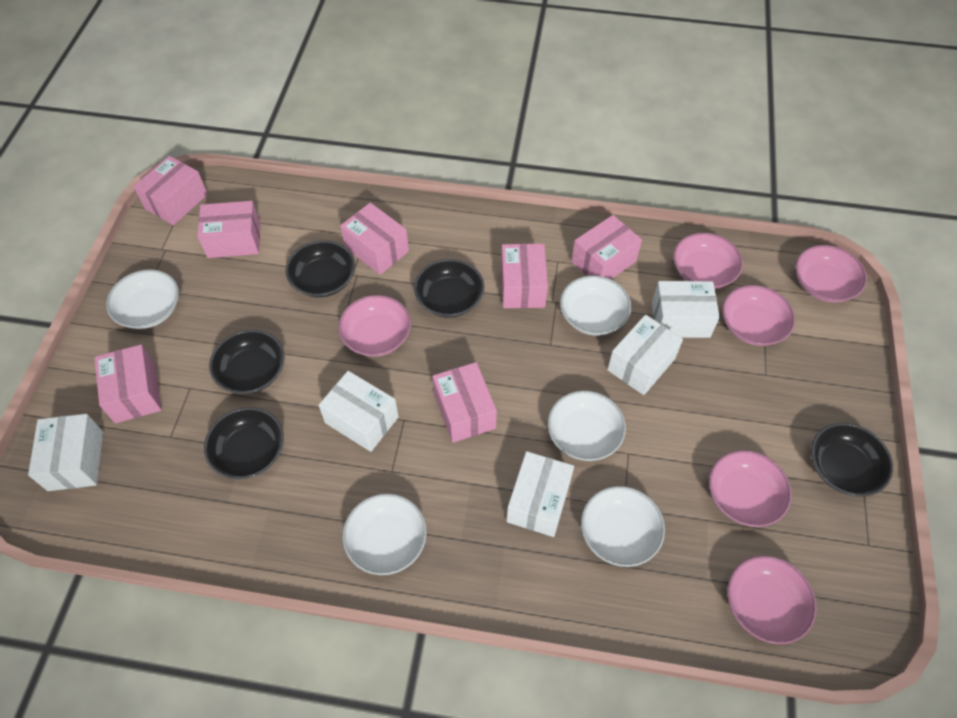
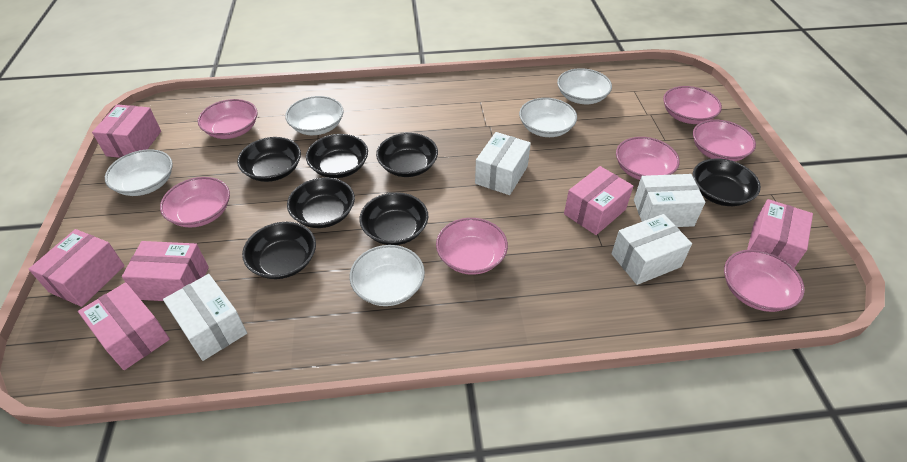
black bowl: [204,407,284,479] [209,330,285,394] [285,240,355,297] [414,259,484,318] [811,423,893,497] = 5 -> [237,137,301,182] [242,222,316,279] [287,177,355,228] [306,134,368,178] [359,192,428,245] [376,133,438,177] [693,158,761,206] = 7
pink bowl: [338,295,411,357] [673,233,743,289] [709,450,792,527] [722,285,795,346] [727,556,817,644] [795,245,867,302] = 6 -> [160,177,230,227] [198,99,258,139] [436,218,508,275] [616,137,680,180] [663,86,722,124] [693,120,756,161] [724,250,805,312] = 7
pink box: [94,345,162,423] [133,156,208,225] [197,201,260,258] [340,203,409,275] [432,362,497,443] [501,243,548,308] [571,215,642,279] = 7 -> [28,229,125,307] [78,282,170,370] [92,104,161,158] [122,241,209,301] [564,166,633,235] [747,199,813,268] = 6
white box: [28,414,103,491] [319,371,399,452] [506,451,574,537] [607,315,683,395] [652,281,720,338] = 5 -> [163,274,247,361] [475,132,531,195] [611,214,692,285] [634,174,705,227] = 4

